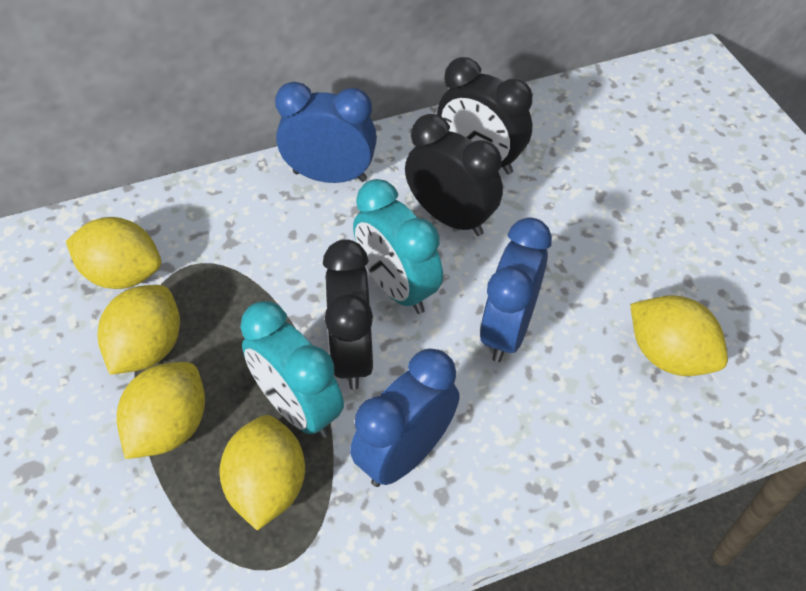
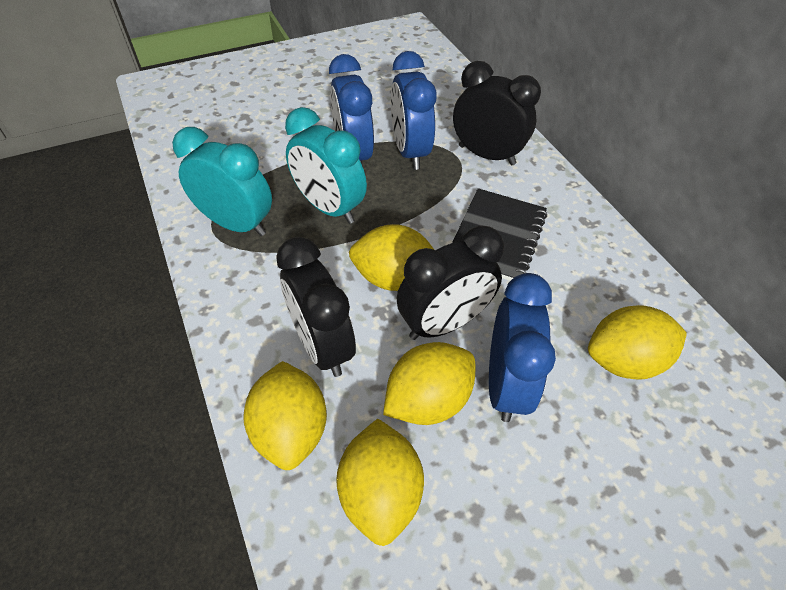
black notebook: none = 0 -> [452,188,547,281] = 1

